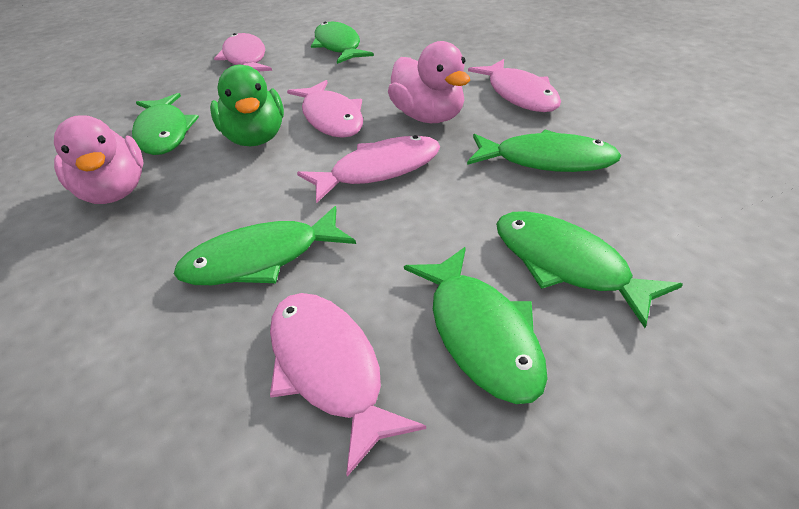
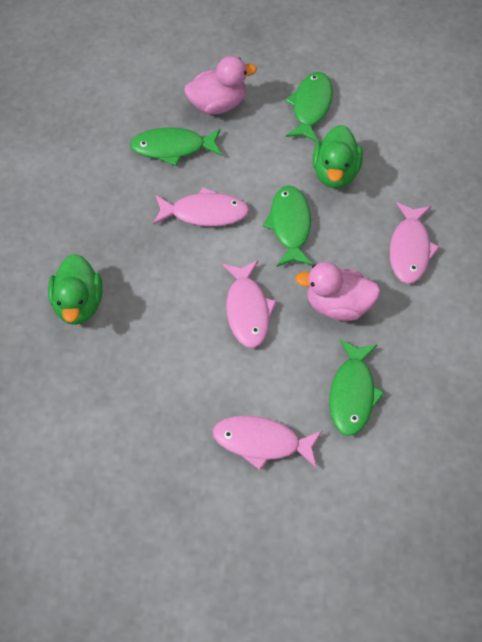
green duck: [210,65,284,146] = 1 -> [48,254,103,325] [313,125,363,188] = 2
green fish: [132,93,199,155] [174,206,356,285] [311,22,374,64] [404,247,548,404] [467,129,621,172] [496,211,683,328] = 6 -> [130,128,222,166] [263,185,313,267] [285,72,333,142] [329,339,385,436] = 4
pink fish: [214,33,272,71] [270,293,426,477] [287,80,363,138] [297,135,440,203] [468,59,561,112] = 5 -> [153,187,249,227] [213,416,322,470] [222,260,277,348] [390,202,440,284] = 4

